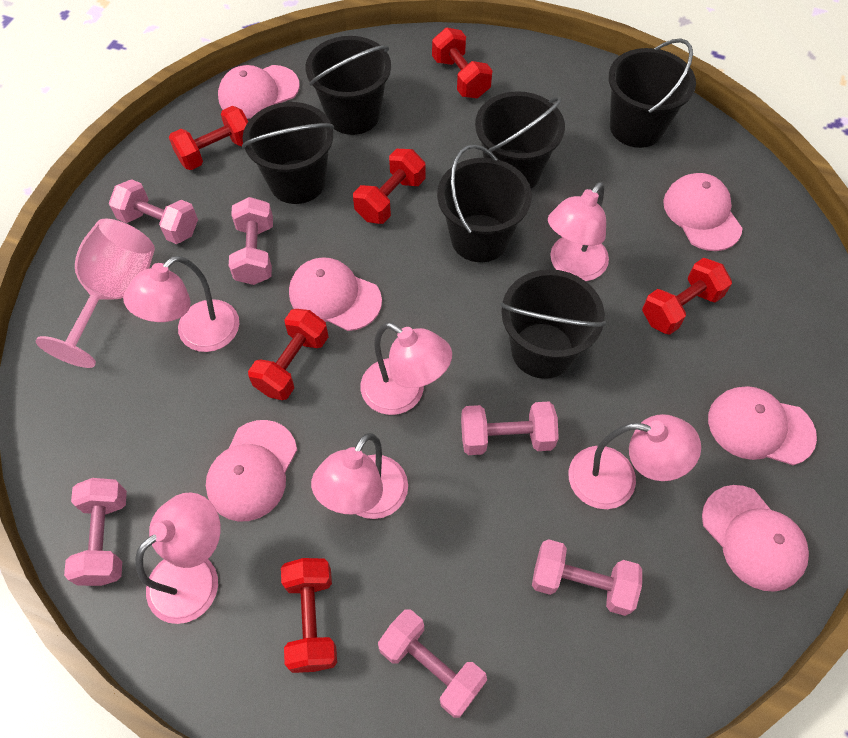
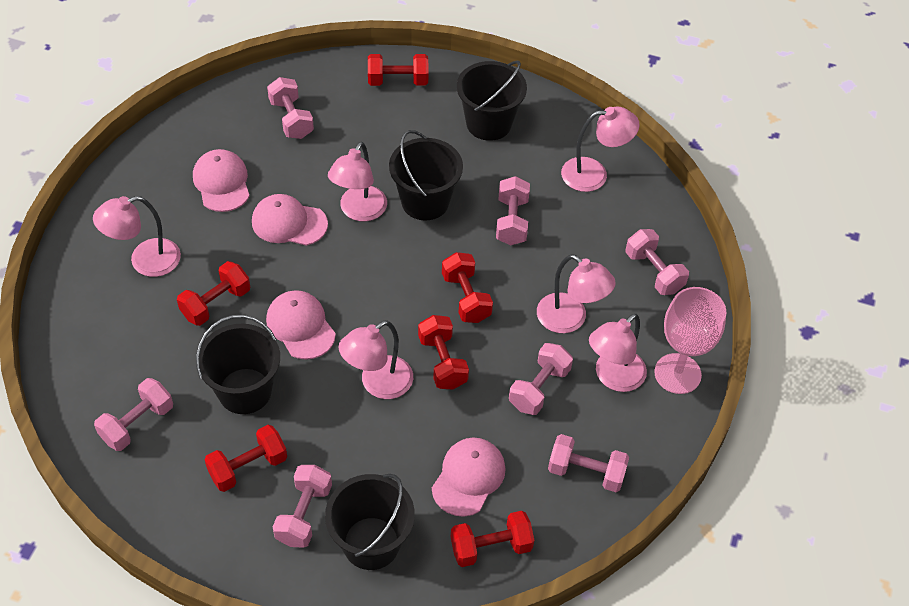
black bucket: [242,102,334,204] [306,36,391,135] [437,144,532,262] [475,91,565,189] [500,269,606,379] [608,38,696,148] = 6 -> [196,315,280,414] [325,474,415,570] [389,130,463,221] [457,61,527,141] = 4
pink cap: [206,420,297,522] [218,65,300,119] [289,257,382,331] [663,173,743,251] [702,485,809,592] [708,386,817,465] = 6 -> [193,149,250,212] [252,194,328,246] [266,290,336,359] [432,438,506,517] = 4
pink dumbbell: [64,478,127,586] [109,179,198,244] [229,197,273,285] [378,609,487,718] [461,402,559,455] [532,539,642,616] = 6 -> [94,378,173,451] [267,77,314,139] [273,465,332,548] [496,176,530,245] [509,343,573,415] [548,434,629,492] [625,229,689,295] = 7

